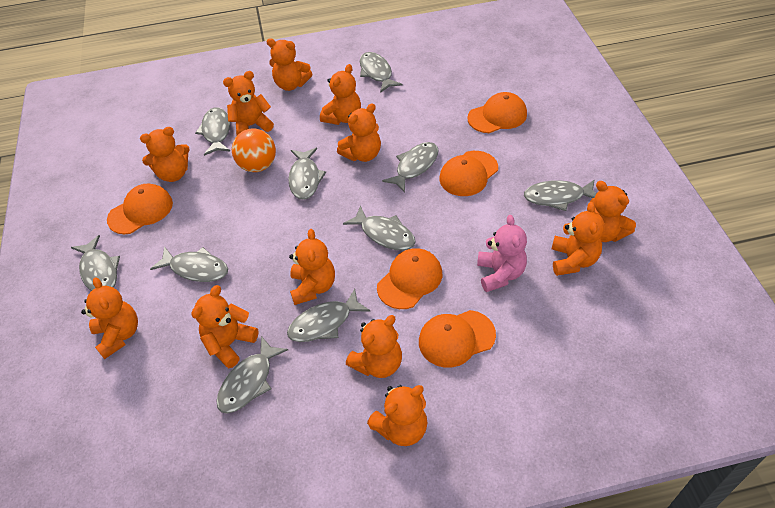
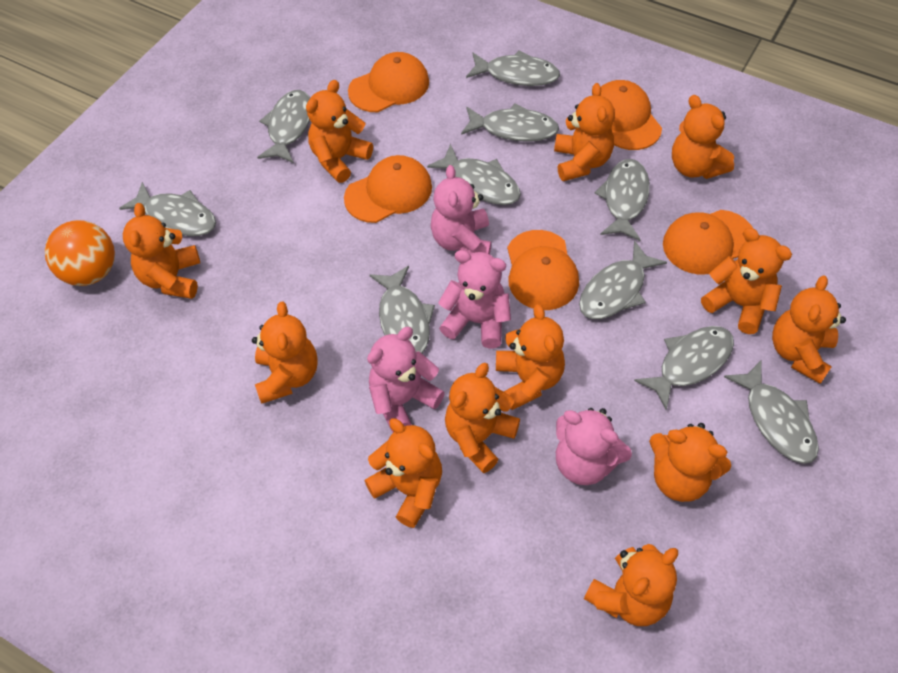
pink teddy bear: [477,215,527,292] = 1 -> [367,327,445,433] [431,165,491,254] [438,250,511,348] [556,408,632,485] = 4

